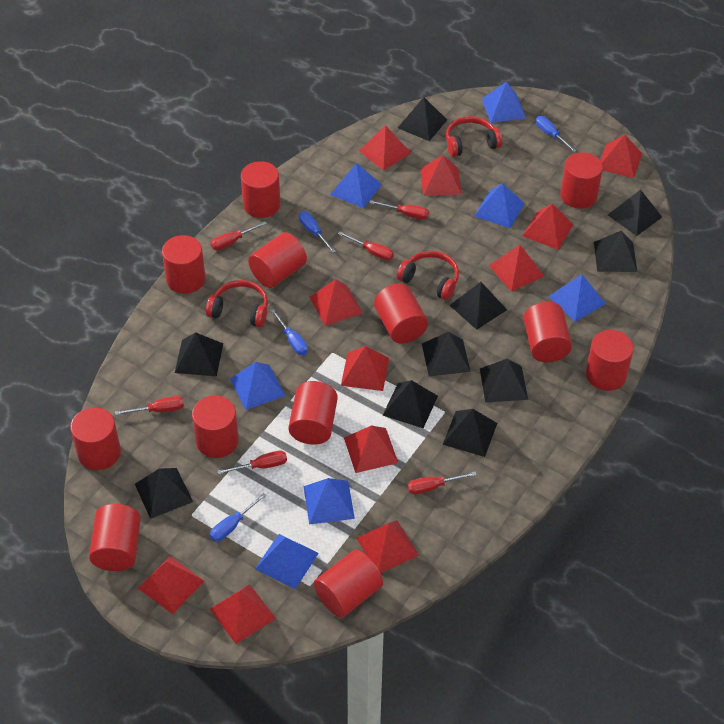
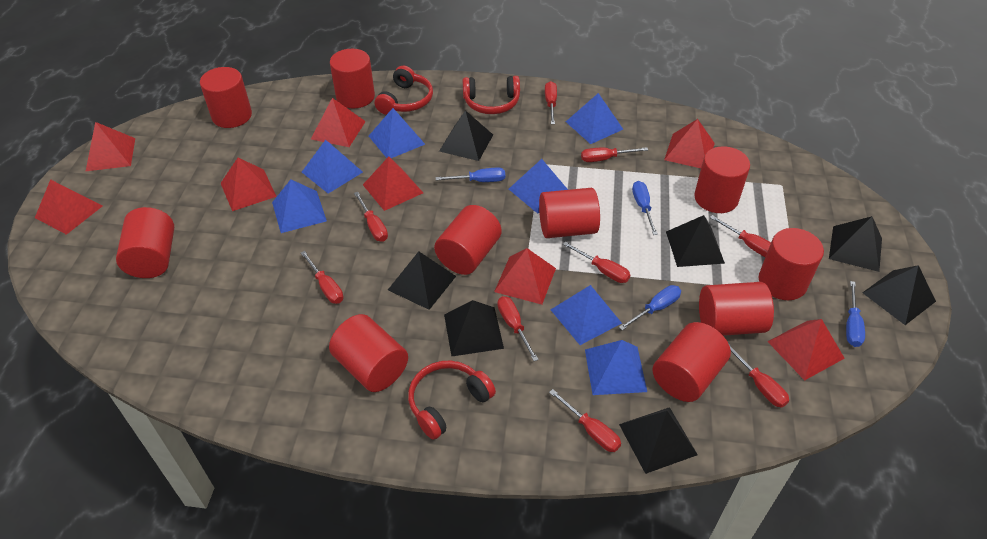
black pyramid: [135,468,193,519] [175,332,223,376] [383,380,438,428] [398,97,447,141] [422,332,471,376] [443,409,497,457] [449,282,507,330] [480,359,528,403] [594,231,637,272] [608,190,662,236] = 10 -> [388,251,456,310] [439,110,493,161] [444,300,504,356] [619,407,698,474] [666,215,725,267] [829,216,882,272] [862,265,936,325] = 7
red cylinder: [70,407,121,470] [89,504,141,571] [162,235,205,294] [192,396,239,458] [241,161,281,218] [248,232,307,288] [288,381,338,445] [314,550,383,618] [374,283,428,343] [523,302,572,362] [560,152,603,209] [586,330,634,391] = 12 -> [116,207,174,278] [200,67,252,128] [329,314,408,392] [330,49,375,108] [434,205,502,275] [539,188,600,238] [653,322,731,402] [695,146,750,213] [699,282,774,336] [759,228,824,300] = 10
red pyramid: [138,556,204,614] [210,584,276,644] [310,279,363,326] [341,346,389,391] [344,425,398,473] [357,520,419,573] [359,125,411,171] [420,155,462,196] [489,245,544,292] [522,204,573,250] [600,135,642,178] = 11 -> [35,179,102,235] [86,122,135,171] [221,158,277,211] [311,98,366,147] [363,156,423,211] [494,248,556,305] [664,119,715,168] [767,319,845,380] = 8
red screwdriver: [115,396,184,415] [211,221,267,250] [217,451,287,474] [338,232,394,261] [369,200,429,219] [407,472,477,494] = 6 -> [301,251,343,304] [354,192,388,242] [497,296,539,361] [545,81,557,124] [549,389,621,452] [563,241,630,283] [581,147,648,162] [710,215,771,257] [728,343,789,407] = 9

